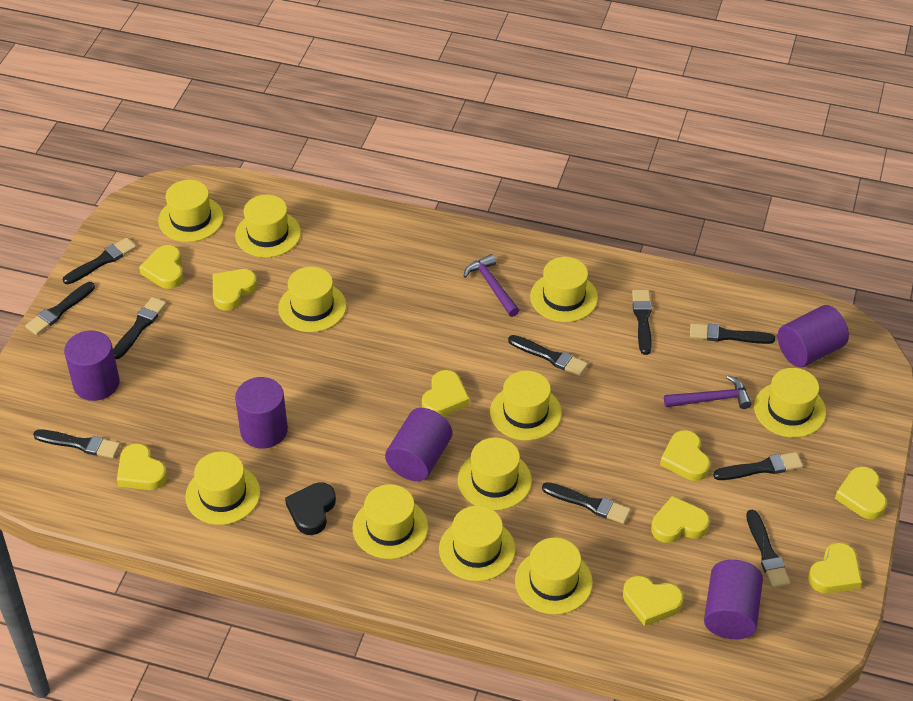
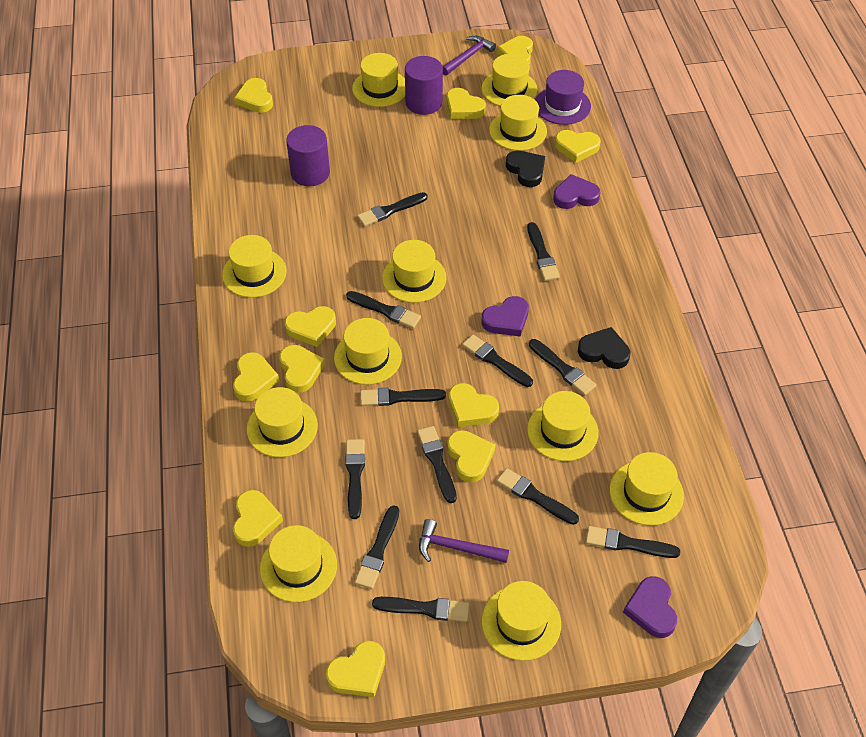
black brush: [25,282,95,335] [33,430,120,458] [63,238,136,284] [113,297,167,359] [508,335,588,376] [542,482,631,524] [632,290,652,355] [690,323,775,344] [713,452,803,480] [746,509,790,588] = 10 -> [345,439,365,519] [346,291,421,329] [354,505,399,589] [357,192,427,226] [360,388,446,406] [372,597,469,622] [417,426,457,503] [462,335,533,387] [497,468,579,525] [527,222,560,281] [529,339,596,396] [586,526,680,558] = 12
black heart: [285,482,336,535] = 1 -> [506,151,545,187] [578,327,630,369] = 2
purple cylinder: [64,330,120,401] [235,377,288,449] [385,408,452,481] [704,560,763,639] [778,305,849,367] = 5 -> [286,125,330,186] [405,56,443,115] = 2
purple hat: none = 0 -> [535,70,591,125] = 1
purple heart: none = 0 -> [482,296,529,337] [553,174,600,209] [623,576,677,638] = 3
yellow heart: [117,443,167,490] [139,245,184,289] [213,269,257,311] [422,370,470,416] [623,576,683,626] [651,496,710,543] [660,430,710,481] [808,543,862,593] [835,466,887,519] = 9 -> [233,352,279,402] [233,490,283,547] [234,78,273,113] [279,345,325,393] [285,306,336,347] [326,641,385,697] [446,88,486,119] [447,430,495,483] [449,383,499,427] [497,36,533,65] [555,130,601,163] = 11

